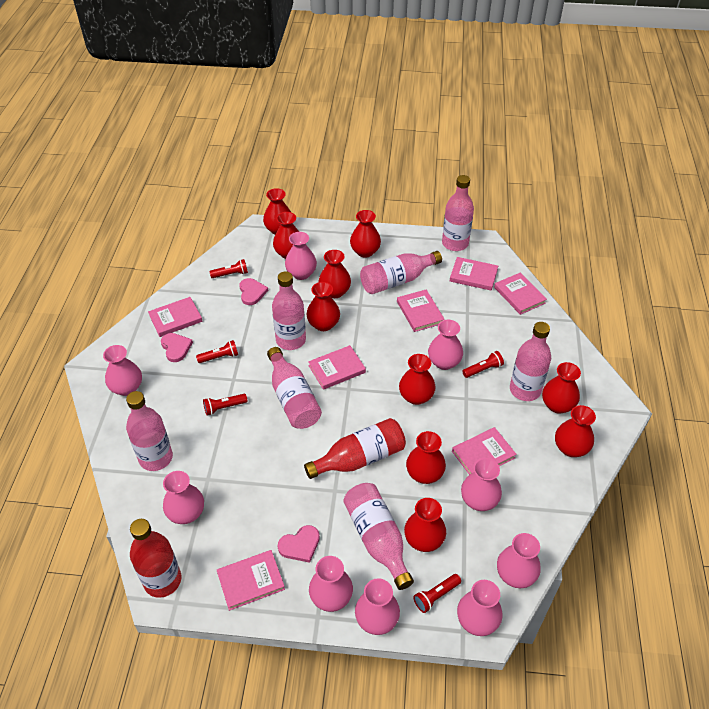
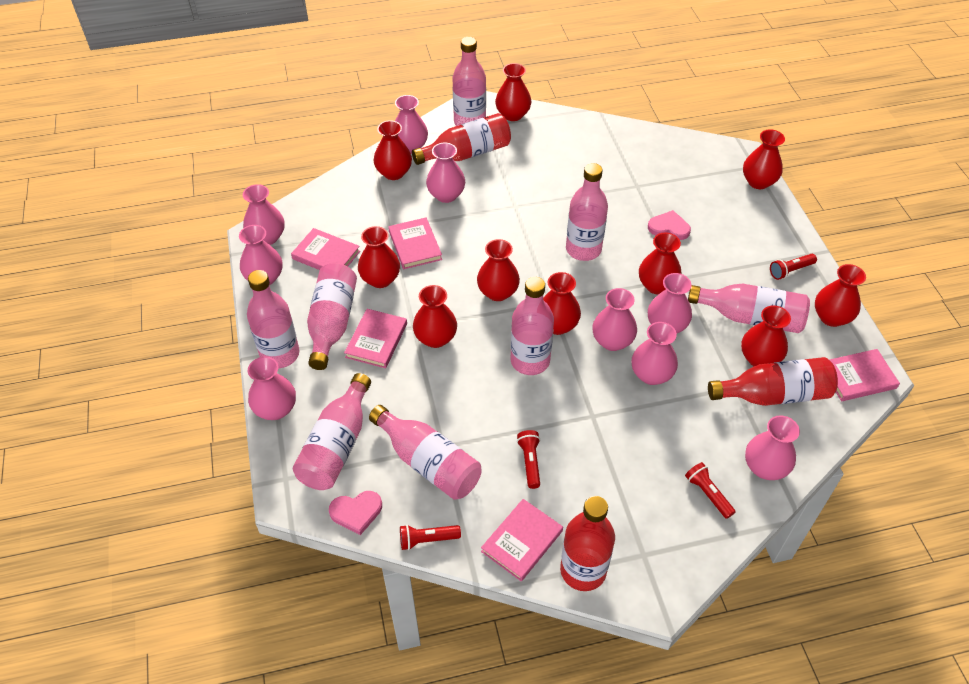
pink book: [148,297,203,337] [217,550,285,611] [308,345,366,390] [397,290,445,332] [450,257,498,291] [452,427,517,475] [494,273,547,315] = 7 -> [291,228,360,270] [344,309,407,368] [388,218,442,269] [481,499,563,581] [830,349,900,401] = 5
pink bottle: [126,391,173,471] [267,347,322,429] [272,271,306,350] [343,483,414,590] [360,251,442,294] [442,175,474,251] [510,322,551,401] = 7 -> [247,270,299,368] [293,373,371,490] [307,263,357,370] [369,405,482,500] [452,37,486,126] [511,277,554,375] [566,163,608,261] [688,283,810,333] = 8
pink heart: [161,333,193,362] [239,278,268,305] [278,525,320,563] = 3 -> [329,491,382,535] [648,210,691,240] = 2
red bottle: [130,519,181,598] [304,418,406,479] = 2 -> [412,113,511,165] [560,496,615,591] [708,357,838,406] = 3
red flashlight: [196,340,238,363] [203,394,247,415] [209,259,248,278] [413,574,461,613] [462,351,504,378] = 5 -> [400,525,461,550] [517,430,540,489] [685,462,735,519] [770,254,817,280] = 4

